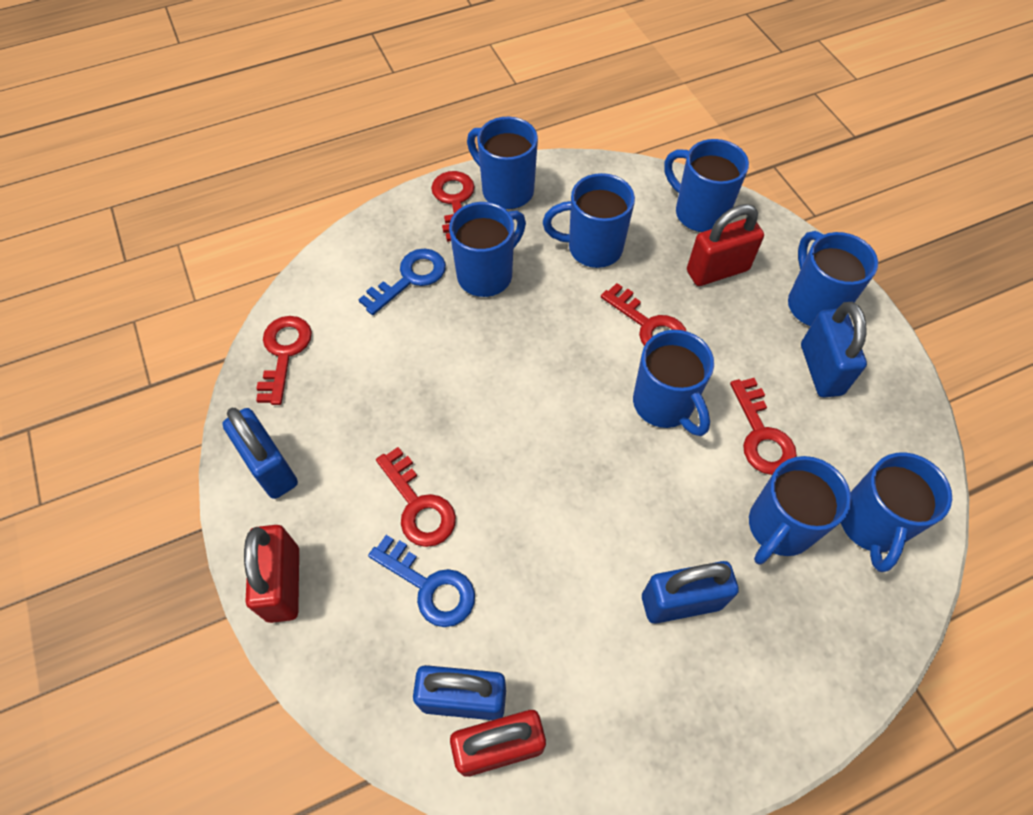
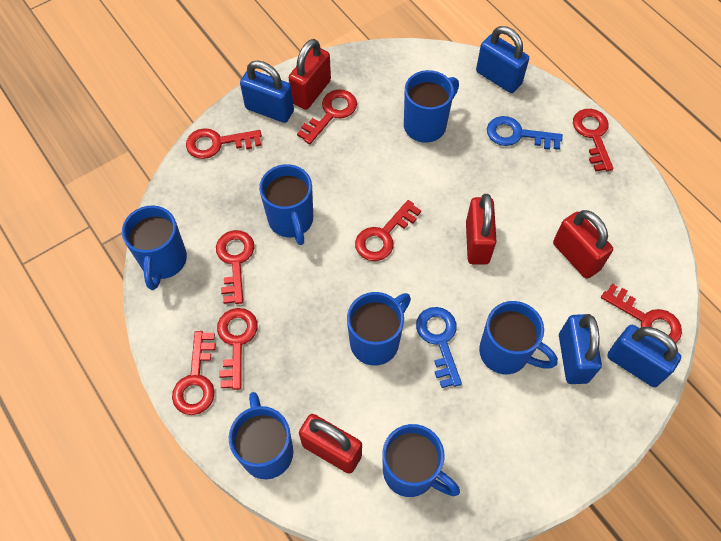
blue mug: [449,202,526,297] [467,117,538,209] [543,173,635,268] [633,330,714,436] [664,139,749,232] [749,456,851,565] [788,231,878,326] [841,452,952,572] = 8 -> [122,205,187,290] [229,392,293,479] [259,164,313,245] [347,292,411,366] [382,424,460,497] [404,70,459,143] [479,301,558,374] = 7
red key: [256,316,312,405] [376,447,456,547] [431,171,474,242] [601,283,686,346] [730,378,797,475] = 5 -> [172,331,216,415] [186,128,262,159] [216,230,254,304] [217,308,258,390] [297,90,357,144] [355,200,421,261] [573,109,613,172] [601,284,682,343] = 8
red padlock: [244,525,299,623] [450,710,546,777] [687,204,764,286] = 3 -> [289,39,331,110] [299,414,362,474] [466,194,497,265] [553,210,613,279] = 4

